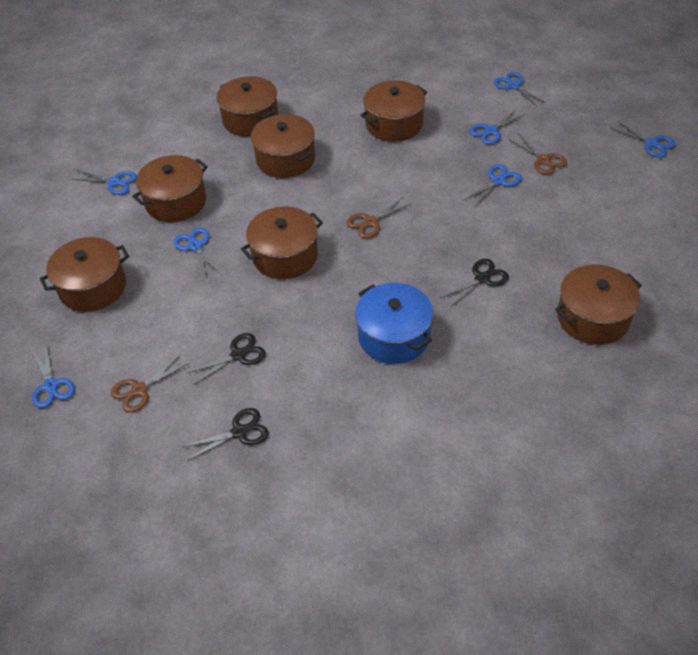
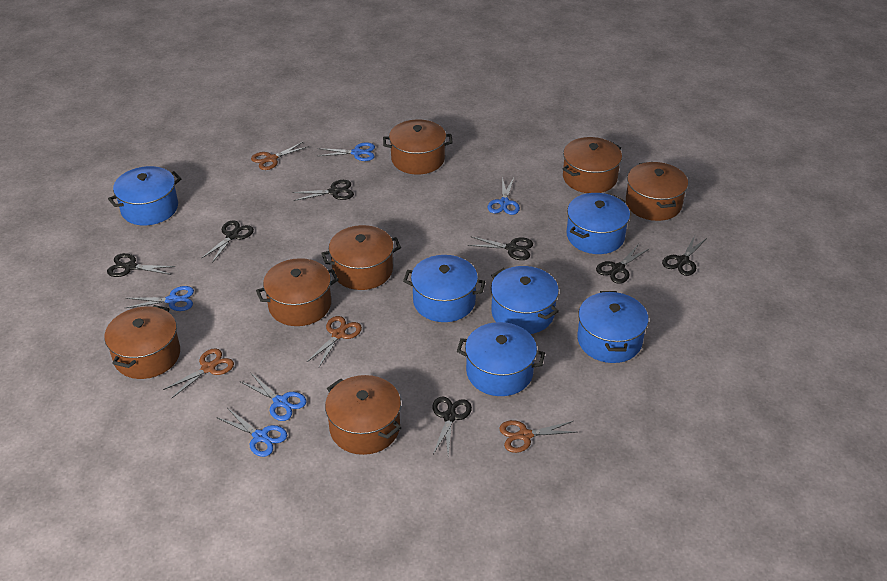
black scissors: [182,408,269,461] [187,333,266,385] [440,259,509,306] = 3 -> [107,253,176,277] [201,220,254,263] [292,180,354,201] [432,397,472,455] [468,236,533,260] [596,244,650,284] [662,235,707,276] = 7
blue pot: [355,283,433,364] = 1 -> [108,166,181,225] [403,255,486,322] [457,322,545,396] [491,266,559,334] [567,193,630,254] [577,291,649,363] = 6
blue scissors: [32,345,75,408] [71,170,137,195] [173,228,220,279] [464,164,522,207] [470,109,526,144] [494,72,546,107] [610,121,676,158] = 7 -> [126,286,194,311] [216,408,287,457] [241,373,307,421] [318,142,375,161] [488,177,520,215] = 5
brown scissors: [111,354,189,413] [347,197,412,238] [510,135,567,175] = 3 -> [163,348,234,398] [251,142,309,170] [307,316,362,367] [499,420,576,453] = 4

